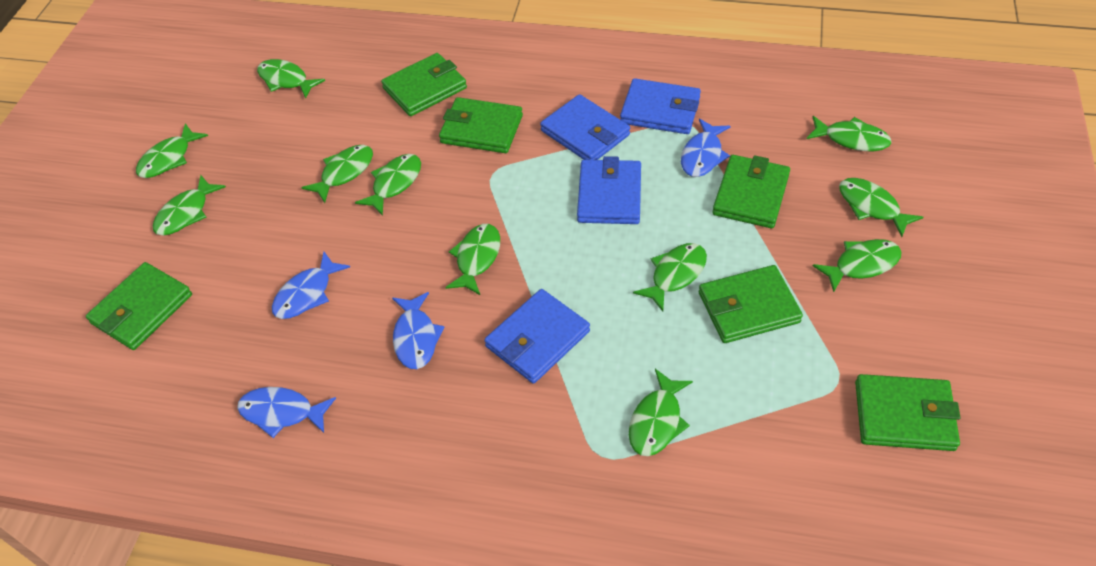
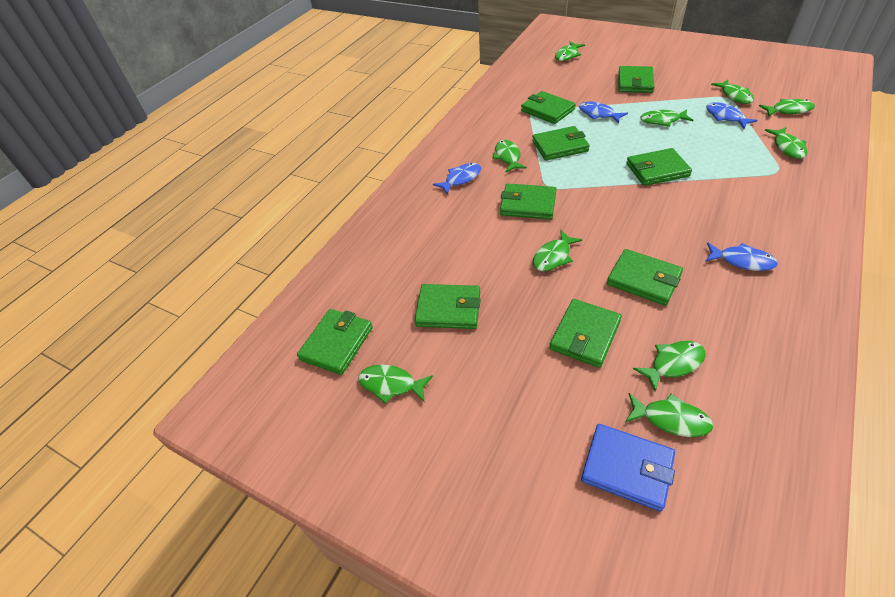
blue wallet: [484,289,590,384] [540,94,630,160] [577,156,641,224] [620,78,701,134] = 4 -> [581,424,675,512] = 1
green fish: [136,123,208,178] [153,175,226,236] [257,59,325,99] [301,145,373,203] [355,154,421,216] [445,224,500,295] [629,369,693,456] [633,243,707,312] [807,116,892,151] [813,239,901,292] [839,178,923,237] = 11 -> [358,364,433,404] [492,140,527,172] [533,230,582,271] [555,42,585,61] [625,393,713,437] [633,341,706,391] [640,109,694,127] [711,80,754,104] [759,99,815,117] [765,127,807,159] = 10
green wallet: [86,262,192,350] [381,53,467,116] [439,97,523,153] [699,265,803,343] [713,155,790,228] [855,374,960,451] = 6 -> [297,309,373,375] [414,284,481,329] [500,183,556,219] [521,91,576,124] [532,126,590,161] [550,299,622,368] [607,249,683,306] [618,66,654,93] [626,148,692,186] = 9

